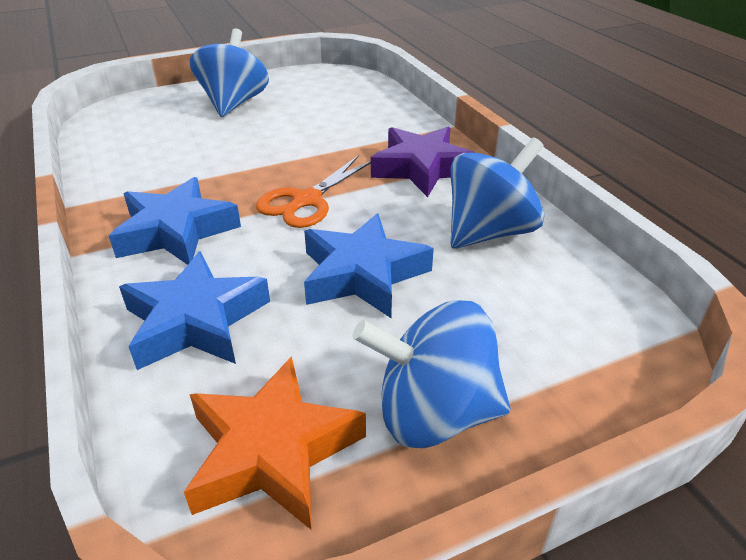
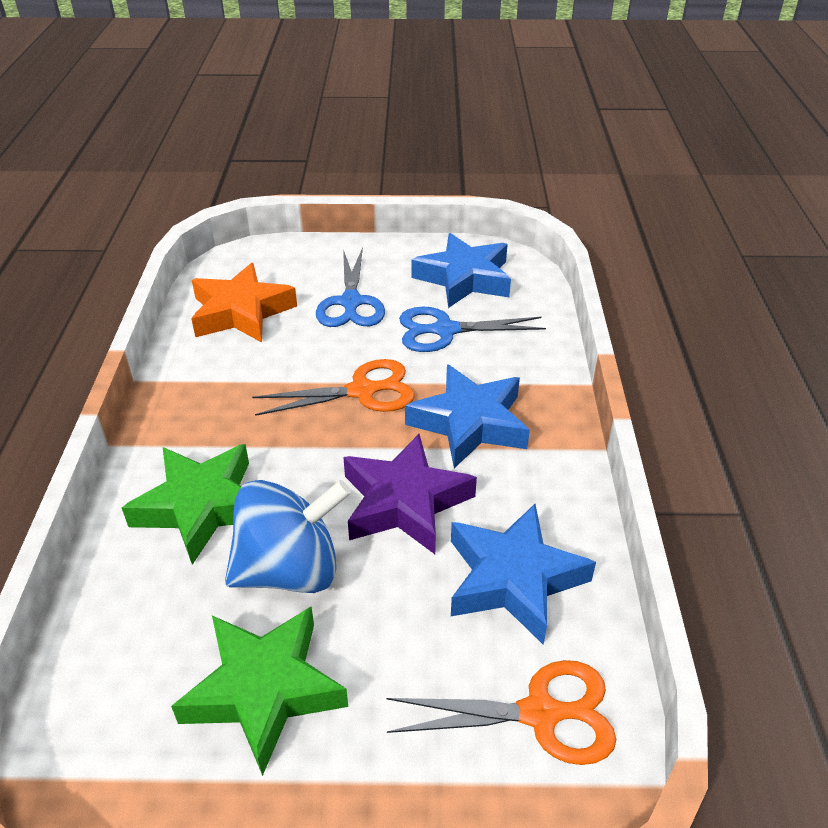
blue scissors: none = 0 -> [316,247,385,327] [399,307,546,352] = 2
blue spinning top: [190,28,269,117] [353,300,511,448] [451,137,544,249] = 3 -> [225,480,351,593] = 1
green star: none = 0 -> [122,444,249,565] [171,607,348,776] = 2
orange scissors: [256,155,371,228] = 1 -> [252,359,415,416] [387,660,616,765] = 2

